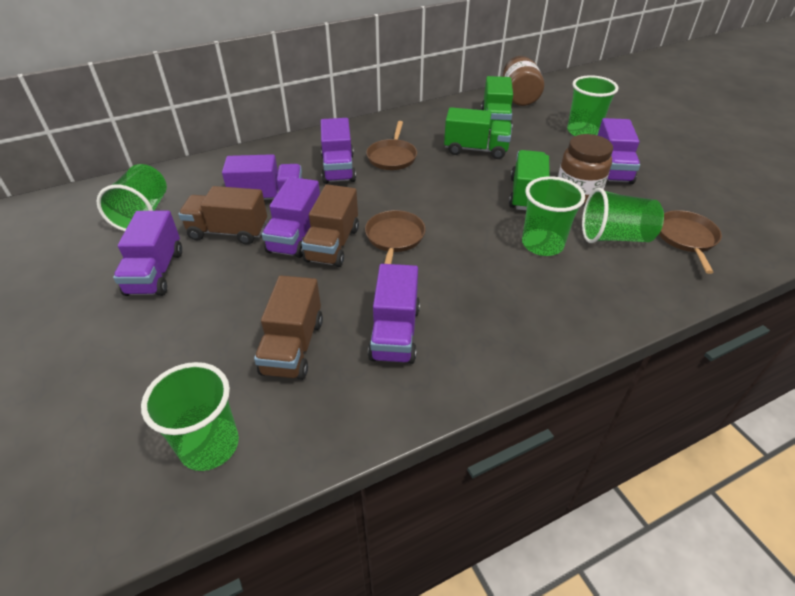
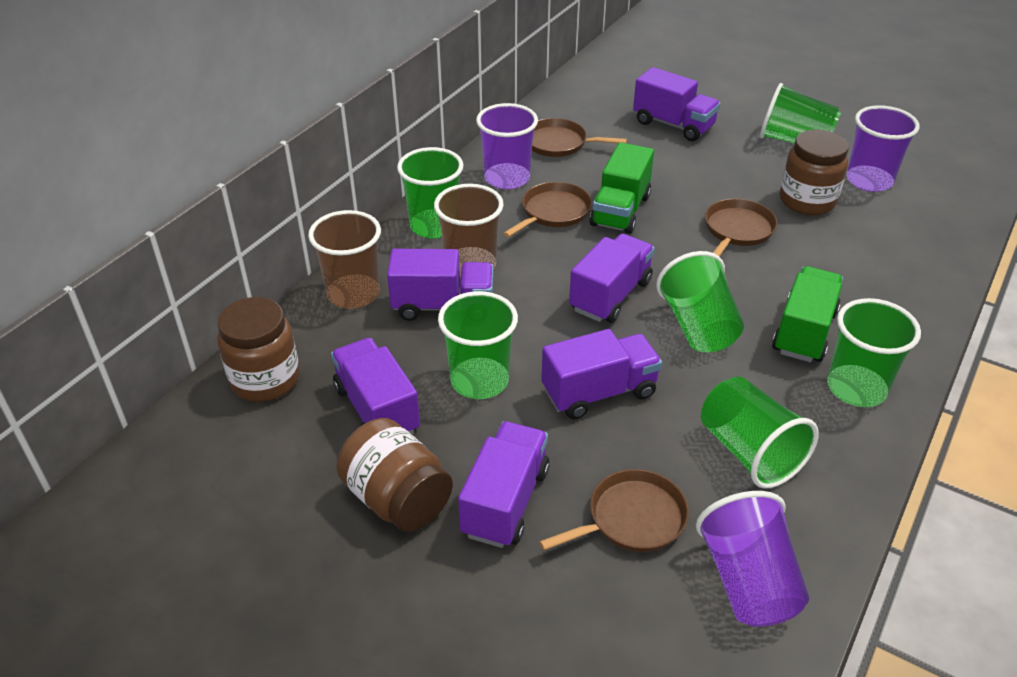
brown cup: none = 0 -> [308,210,381,309] [434,184,504,278] = 2
brown jar: [503,56,544,106] [558,134,613,204] = 2 -> [217,297,300,402] [336,418,453,532] [780,129,849,215] = 3
brown pan: [365,210,425,264] [366,121,417,170] [659,210,722,274] = 3 -> [503,182,592,237] [532,118,627,157] [539,469,689,552] [705,199,777,257] = 4
brown truck: [178,186,267,245] [254,275,323,380] [301,184,359,267] = 3 -> none = 0
green cup: [97,164,167,231] [141,362,239,471] [522,176,585,256] [567,75,618,136] [582,188,664,243] = 5 -> [397,147,463,239] [438,291,518,399] [656,251,744,352] [701,377,819,489] [760,83,841,143] [827,298,921,407] = 6
green truck: [444,107,512,159] [481,76,513,131] [509,150,550,210] = 3 -> [590,142,654,234] [772,266,843,362] = 2
purple cup: none = 0 -> [476,103,538,189] [696,491,809,627] [847,105,920,192] = 3

